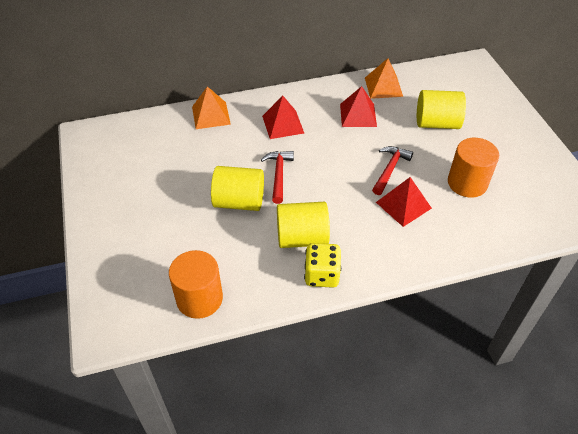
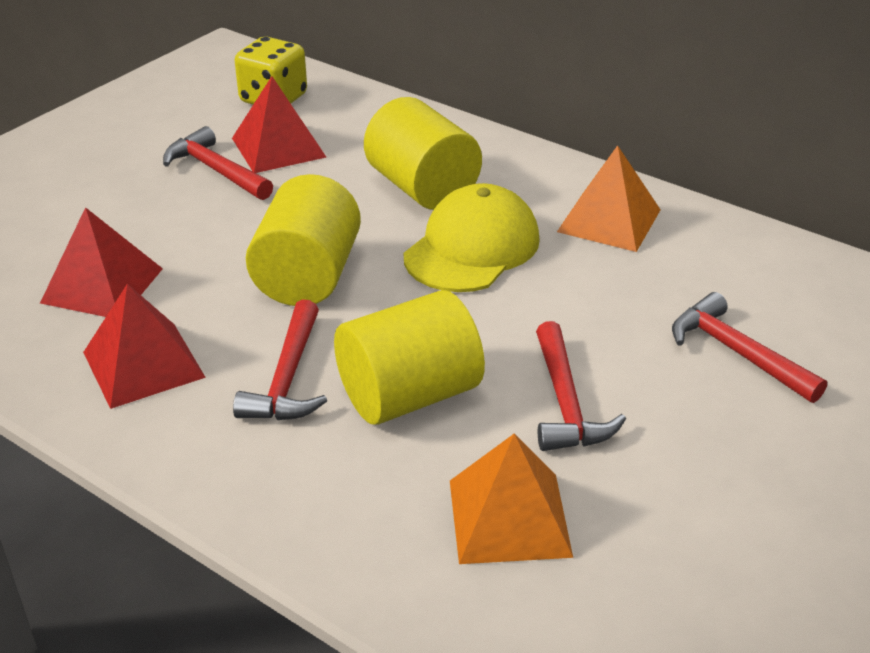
orange cylinder: [169,250,223,319] [448,138,499,198] = 2 -> none = 0
red hammer: [261,151,294,204] [372,146,413,195] = 2 -> [163,126,273,200] [233,299,327,420] [536,321,626,451] [672,292,827,403] = 4
yellow cap: none = 0 -> [404,183,540,292] = 1

